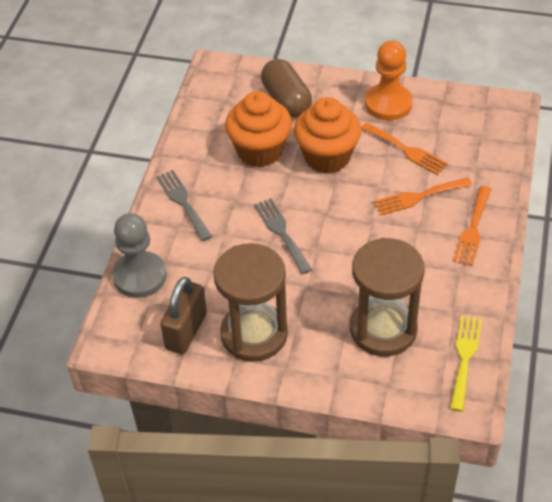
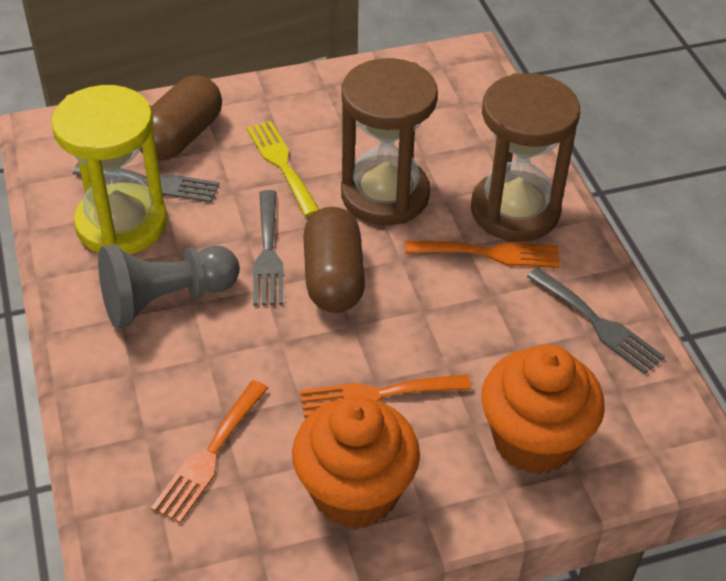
brown capsule: [261,59,312,117] = 1 -> [140,75,222,161] [303,207,365,313] = 2
brown padlock: [160,277,207,354] = 1 -> none = 0
grey fork: [156,170,212,241] [254,198,312,274] = 2 -> [73,163,219,203] [253,190,283,305] [527,268,665,374] = 3
orange pawn: [365,40,413,120] = 1 -> none = 0
yellow hourglass: none = 0 -> [51,85,168,254] = 1

